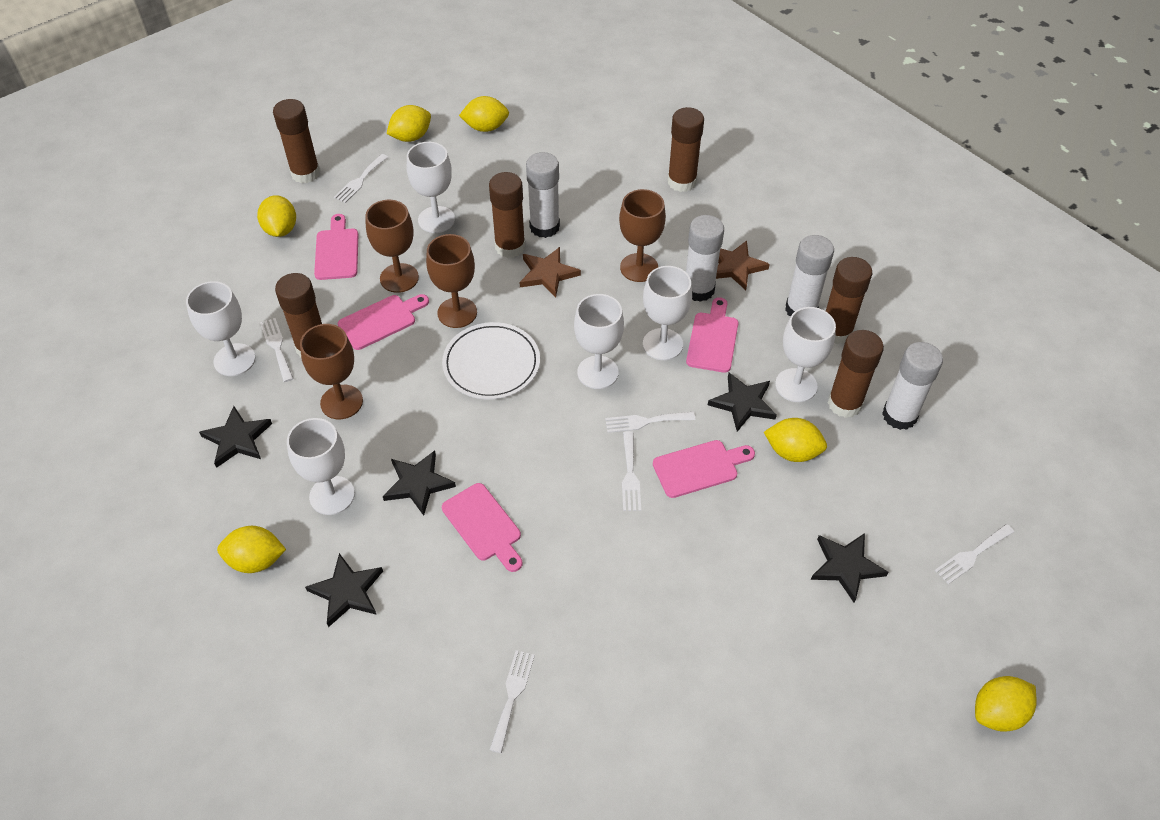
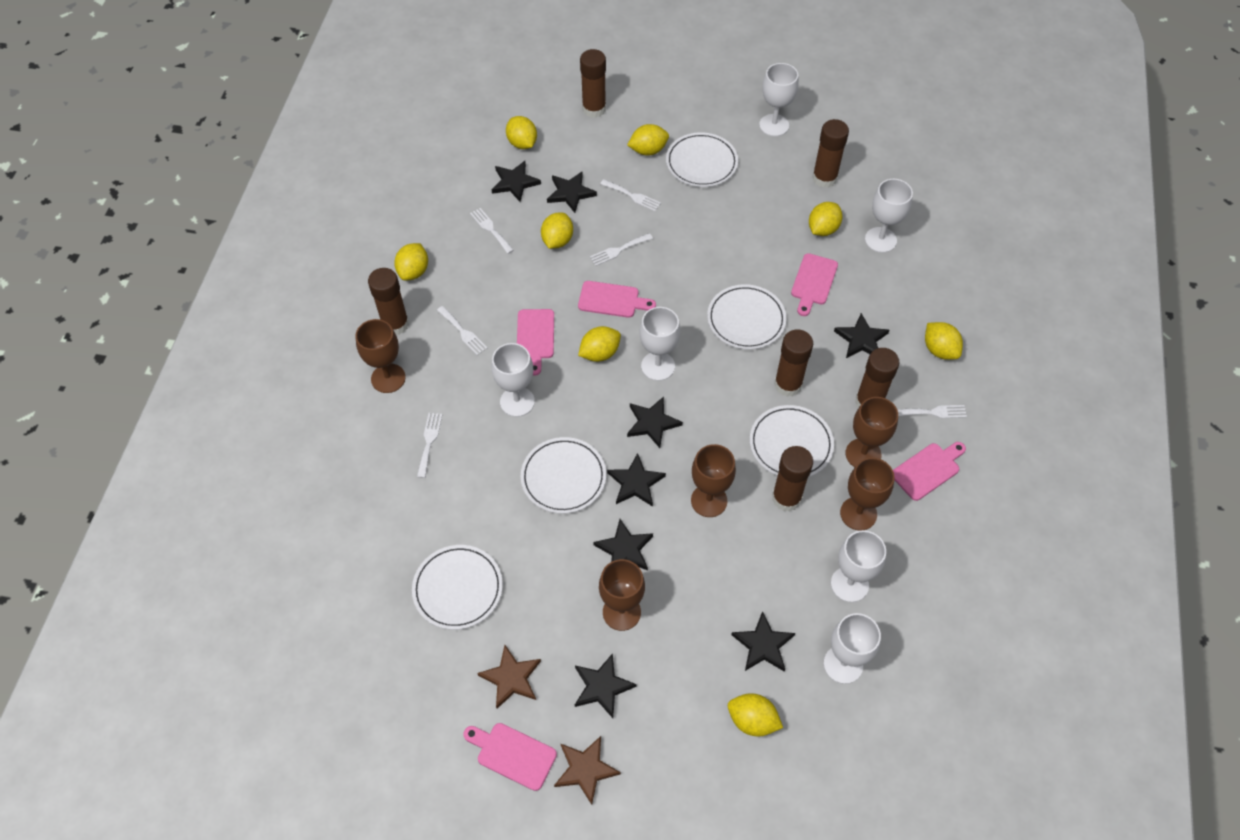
black star: [199,406,272,468] [305,553,383,627] [383,450,456,516] [708,373,777,432] [811,533,888,603] = 5 -> [491,161,541,202] [547,172,597,213] [575,653,636,718] [593,519,653,570] [607,453,666,507] [627,396,683,448] [731,611,795,671] [834,313,889,358] = 8
brown goblet: [300,324,363,419] [365,200,419,293] [426,234,477,328] [619,189,666,282] = 4 -> [355,319,406,393] [599,559,645,631] [691,444,736,517] [840,458,894,531] [845,397,898,467] = 5
white glue stick: [526,152,560,238] [686,215,724,302] [785,235,834,317] [882,342,943,430] = 4 -> none = 0
white plate: [442,322,540,399] = 1 -> [412,545,503,630] [521,437,606,514] [666,132,738,187] [707,284,786,350] [750,405,834,477] = 5
yellow lemon: [217,526,286,573] [257,195,296,237] [387,105,431,142] [459,96,509,132] [764,418,827,462] [975,676,1037,732] = 6 -> [394,243,428,280] [506,116,537,149] [541,212,573,249] [578,326,621,362] [627,124,669,156] [728,693,783,736] [809,202,843,236] [925,322,963,360] = 8

